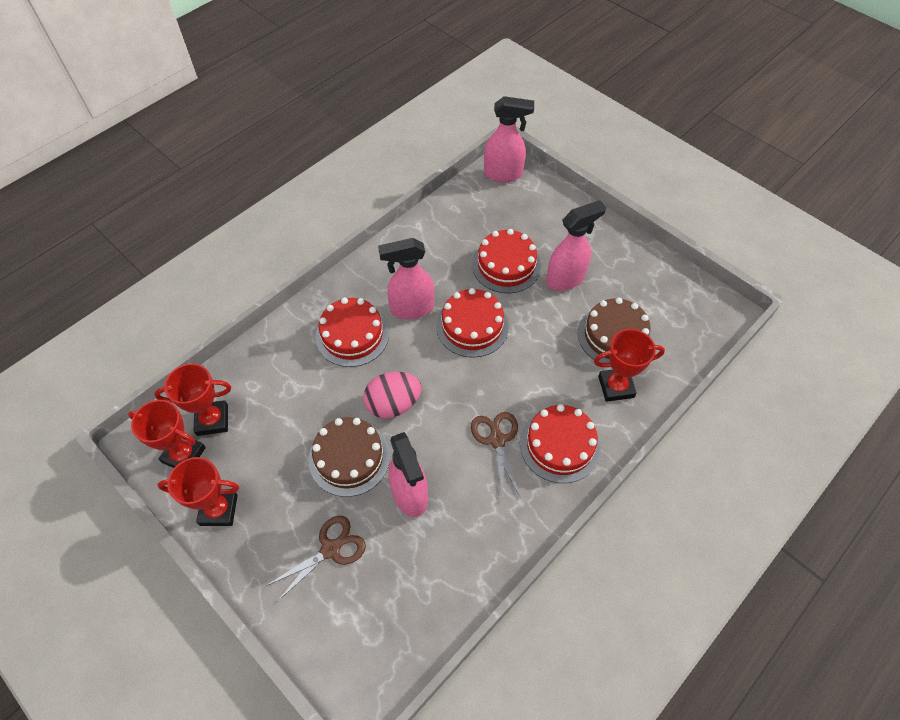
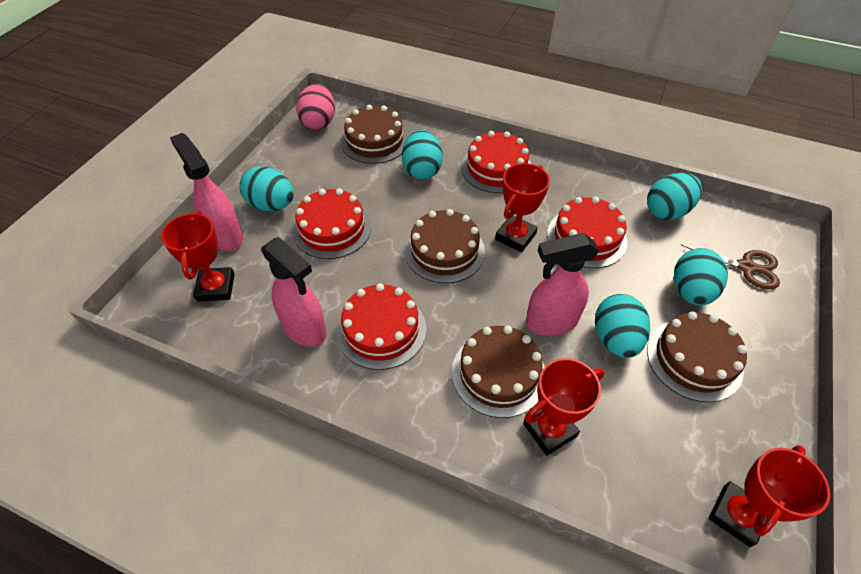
brown cake: [309,417,390,497] [578,298,652,363] = 2 -> [341,105,408,164] [405,209,485,283] [452,325,545,418] [647,312,747,402] = 4
brown scissors: [266,516,366,602] [471,412,520,501] = 2 -> [681,245,780,289] = 1
pink spray bottle: [378,238,434,319] [389,432,428,517] [484,96,534,182] [546,200,606,291] = 4 -> [170,133,243,251] [261,237,327,347] [526,233,599,336] = 3
turquoise egg: none = 0 -> [240,166,294,211] [402,130,443,179] [595,294,650,358] [647,173,702,220] [674,248,728,306] = 5

